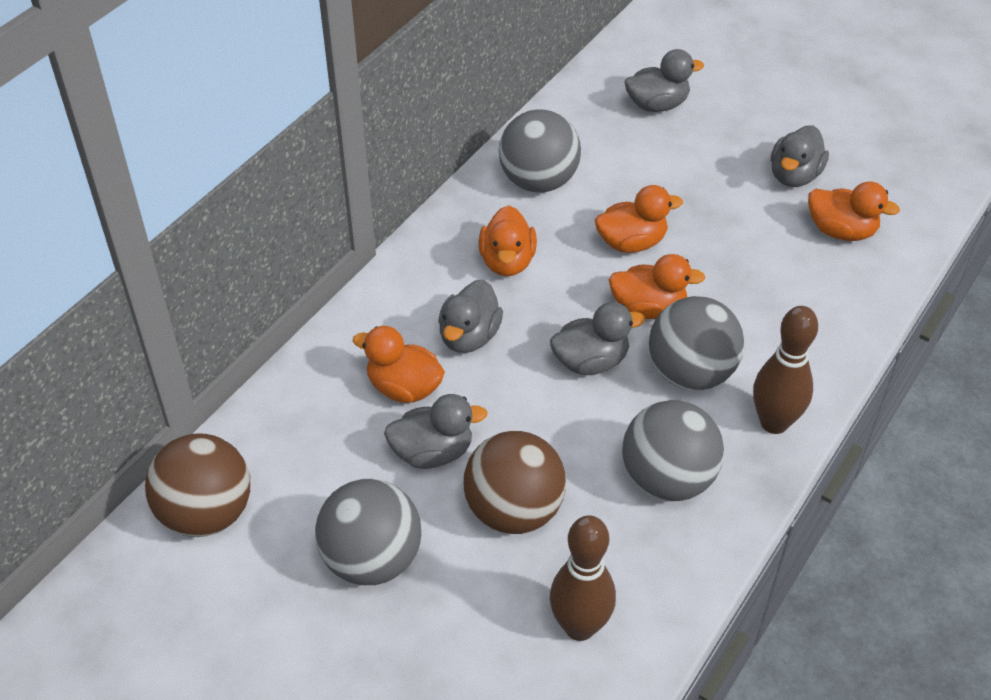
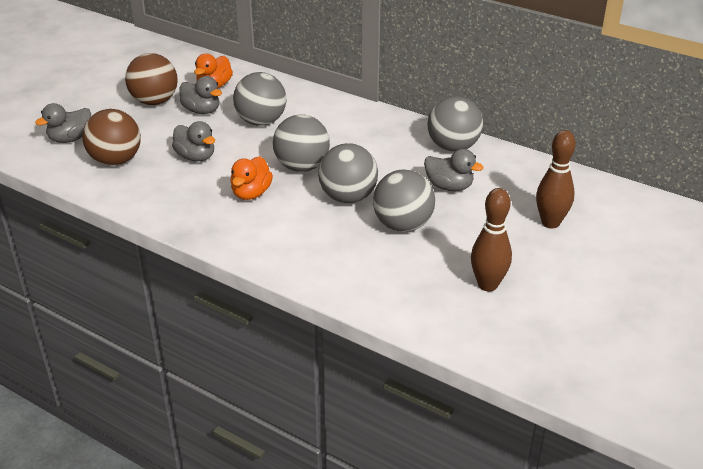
grey ball: [315,479,421,585] [499,110,581,193] [622,400,724,501] [649,296,744,391] = 4 -> [233,72,286,126] [273,114,330,172] [318,143,378,203] [373,170,435,232] [427,96,483,152] = 5
grey duck: [384,394,488,469] [438,280,503,353] [550,302,645,375] [625,49,704,112] [771,125,829,187] = 5 -> [35,103,91,143] [172,121,215,161] [179,76,222,114] [424,149,484,191] = 4
orange duck: [352,326,445,403] [479,205,537,276] [595,185,683,253] [609,254,705,319] [808,181,900,241] = 5 -> [194,53,233,88] [230,156,273,200] = 2

